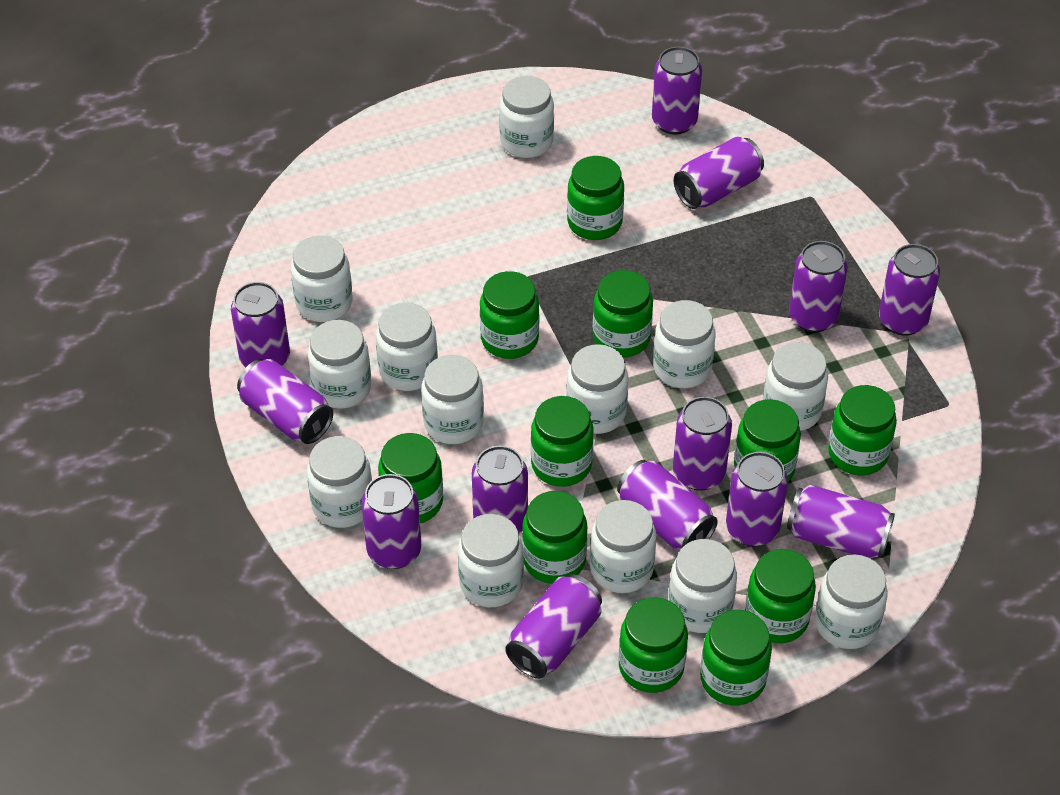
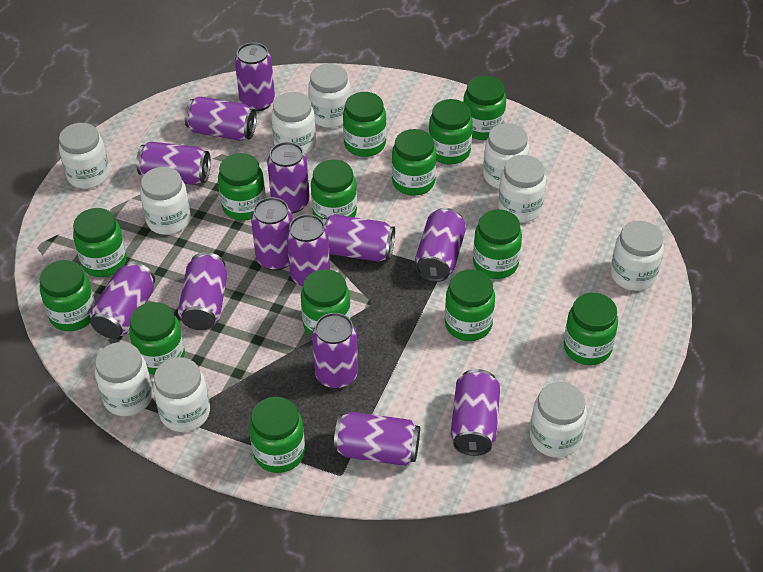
green jar: [378,433,443,523] [480,271,539,359] [522,491,588,584] [531,396,594,487] [567,156,624,240] [593,270,653,358] [619,597,688,693] [700,610,772,705] [734,399,801,482] [745,549,816,643] [828,385,897,475] = 11 -> [40,260,95,331] [73,208,127,277] [129,302,185,375] [218,153,266,221] [249,397,305,473] [301,269,351,337] [311,159,357,220] [343,92,386,157] [392,129,436,196] [429,99,473,165] [445,269,495,341] [463,76,506,140] [473,209,522,279] [564,293,618,365] = 14
white jar: [291,236,352,322] [307,436,372,528] [308,320,371,409] [376,303,438,391] [421,355,484,444] [458,514,524,607] [499,76,554,158] [566,344,628,434] [590,500,656,593] [653,300,716,388] [668,539,737,633] [763,342,828,431] [815,554,888,649] = 13 -> [59,123,110,189] [95,342,153,416] [140,167,191,235] [153,357,210,432] [271,92,316,155] [308,64,351,128] [483,123,529,189] [498,155,546,223] [530,382,587,458] [611,221,664,291] = 10

